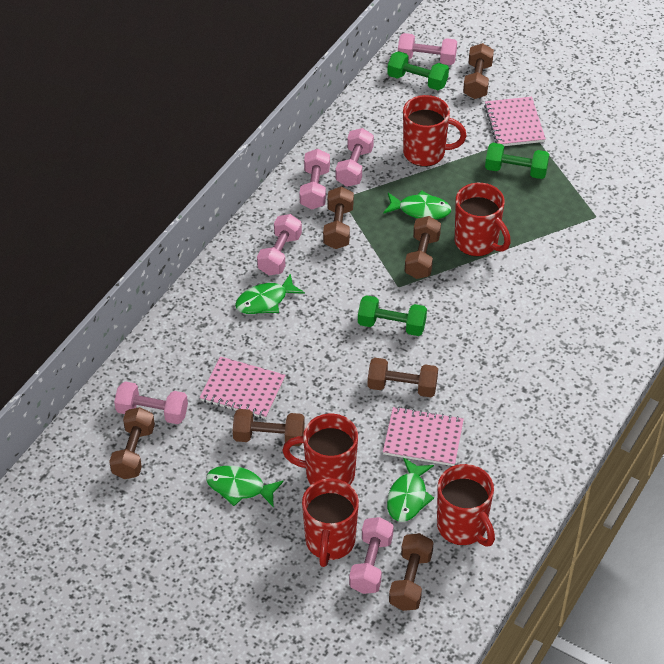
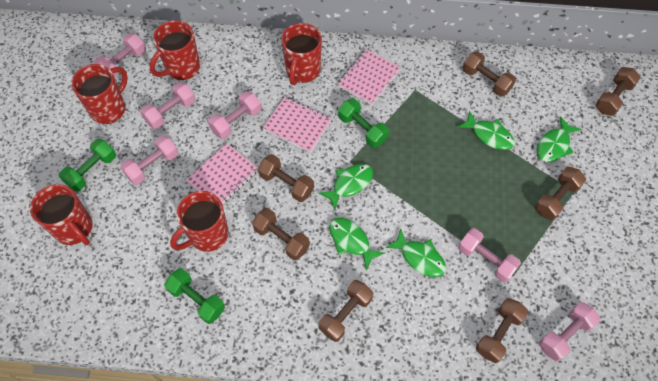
green fish: [206,466,284,507] [235,273,305,314] [383,190,451,219] [387,457,434,522] = 4 -> [318,164,373,210] [329,218,385,270] [385,228,446,277] [457,111,515,150] [537,116,581,162] = 5

